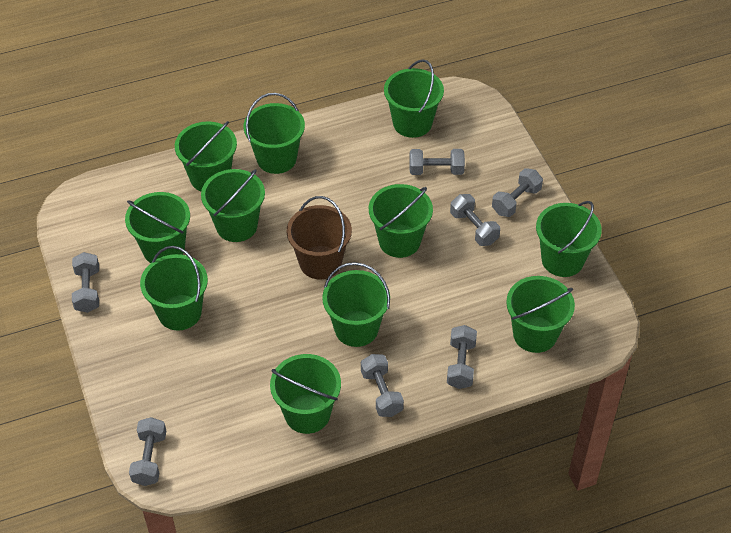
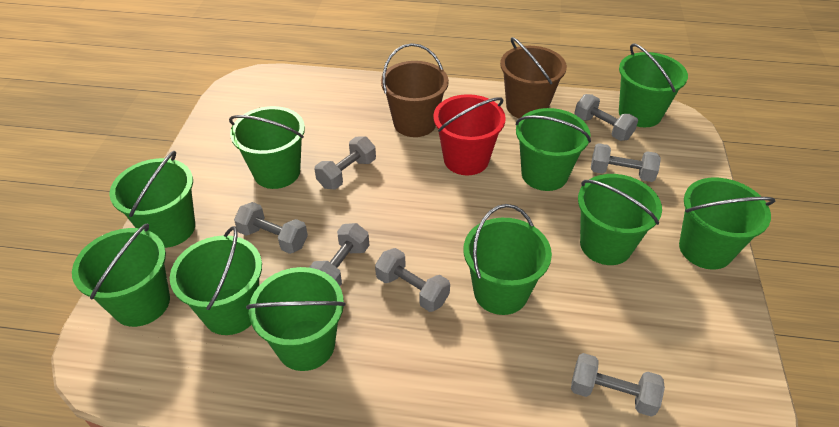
brown bucket: [287,196,352,279] = 1 -> [381,43,449,137] [500,37,567,118] = 2
green bucket: [125,192,190,263] [140,246,208,331] [175,121,237,191] [201,169,265,242] [244,93,305,174] [270,354,341,434] [322,262,390,347] [369,184,433,258] [384,59,444,138] [506,276,575,353] [536,201,602,277] = 11 -> [72,223,170,327] [109,151,195,248] [170,226,262,335] [229,106,305,189] [246,267,346,371] [464,204,552,315] [516,108,591,191] [578,174,662,265] [619,44,688,127] [679,178,775,270] = 10
red bucket: none = 0 -> [433,94,506,175] = 1

